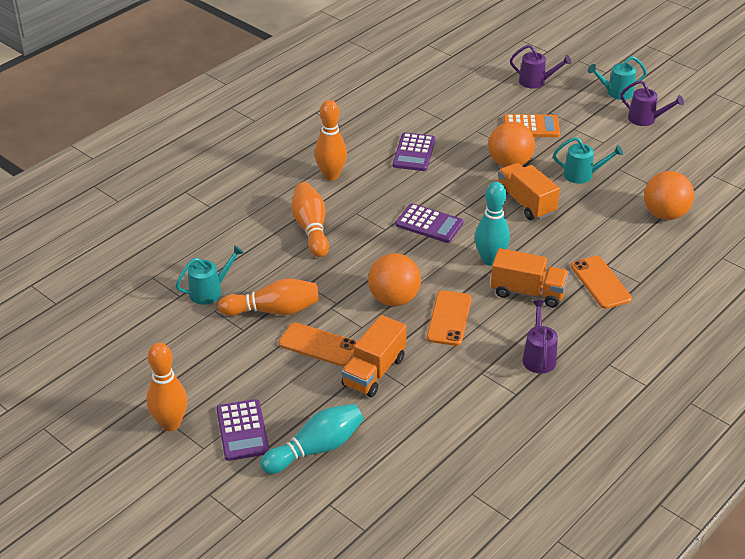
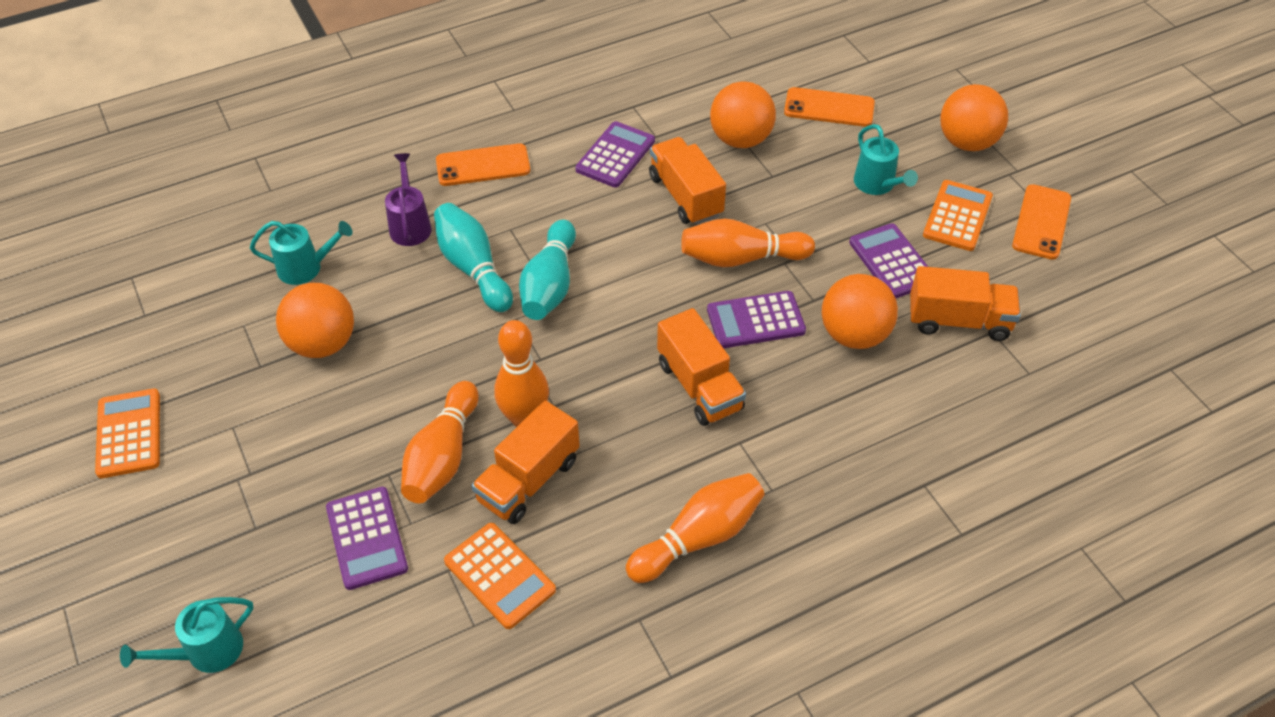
orange ball: [368,253,421,306] [488,122,535,167] [644,171,694,220] = 3 -> [276,283,354,358] [710,81,776,148] [822,274,898,349] [941,84,1008,151] = 4
orange calculator: [504,114,560,137] = 1 -> [95,388,160,478] [444,523,556,629] [923,180,993,251] = 3
orange truck: [341,315,407,397] [491,248,569,308] [498,163,560,220] = 3 -> [471,400,580,524] [649,137,726,225] [657,308,746,426] [910,266,1021,341] = 4
purple calculator: [216,399,269,461] [393,132,435,171] [395,203,463,243] = 3 -> [326,487,408,590] [575,121,655,188] [707,291,806,348] [849,223,928,298] = 4
purple watering can: [510,45,572,89] [523,300,558,374] [620,80,684,126] = 3 -> [385,153,432,246] = 1

